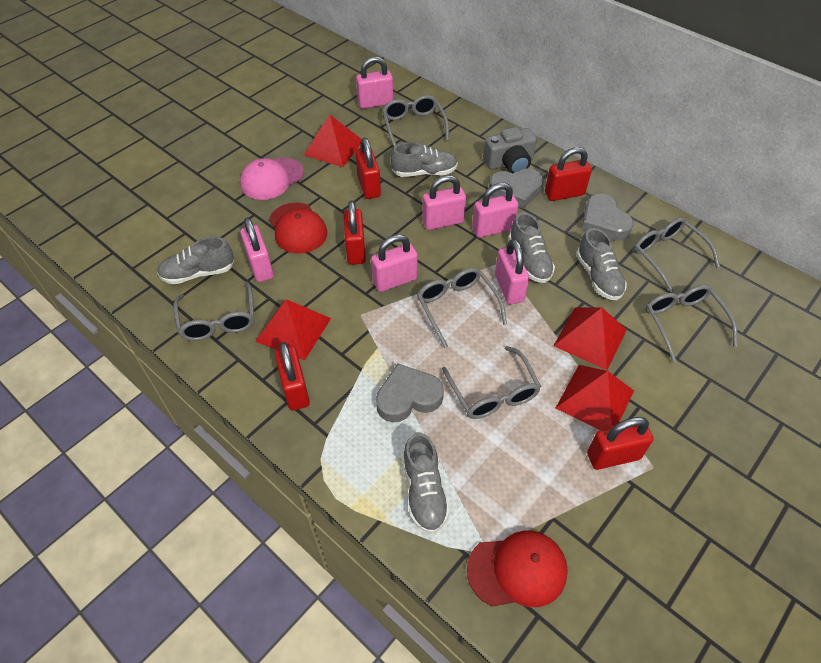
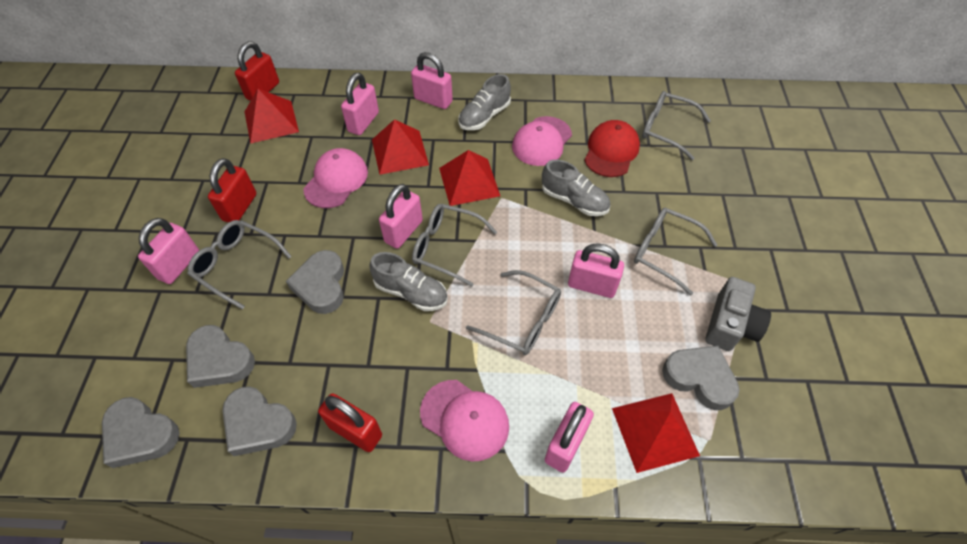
grey glasses: [173,281,254,341] [382,95,449,147] [417,268,507,348] [442,346,541,419] [634,217,720,293] [646,284,737,363] = 6 -> [187,220,292,310] [412,204,497,287] [466,270,561,355] [634,208,717,295] [642,91,711,160] = 5
grey heart: [376,364,444,422] [489,168,544,209] [581,194,633,241] = 3 -> [102,397,180,468] [186,325,255,388] [222,386,297,456] [286,250,344,314] [662,346,740,410] = 5
grey shoe: [157,237,234,285] [391,142,458,177] [403,432,450,533] [509,212,555,283] [576,228,627,300] = 5 -> [369,252,448,311] [459,74,511,130] [542,160,610,216] = 3
pink cap: [240,157,304,200] = 1 -> [304,148,368,208] [420,380,509,461] [512,116,572,166] = 3
red cap: [269,202,327,254] [467,531,568,607] = 2 -> [584,120,640,177] = 1
red padlock: [275,342,310,411] [343,200,366,265] [356,137,381,199] [545,147,592,201] [587,417,654,470] = 5 -> [208,158,256,223] [235,41,279,101] [318,393,382,452] = 3

